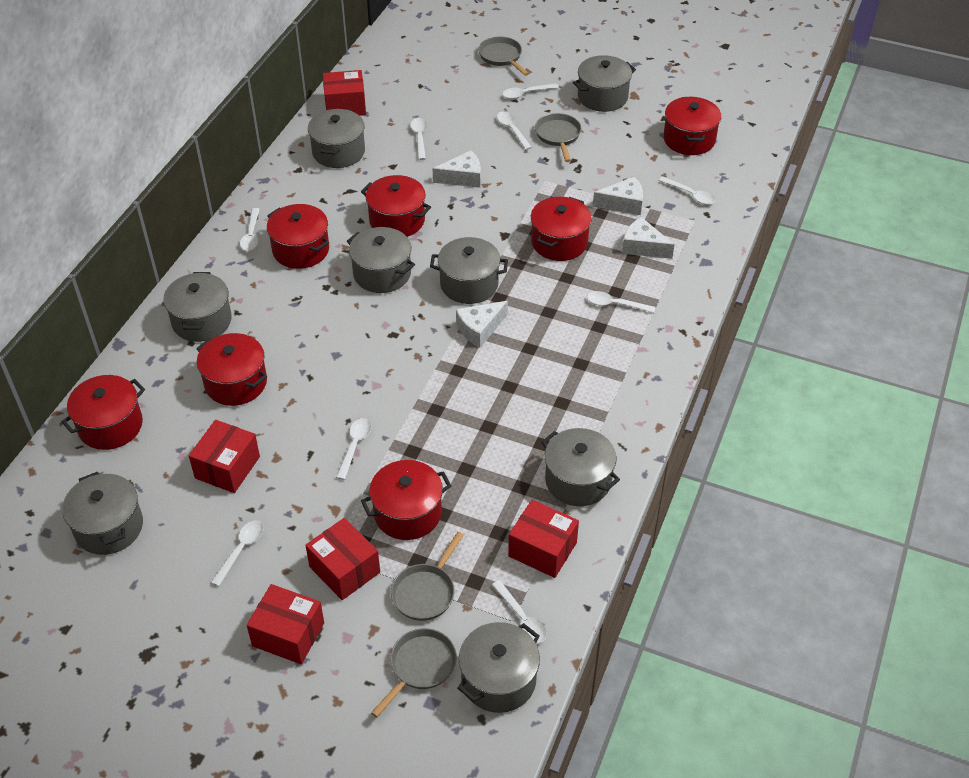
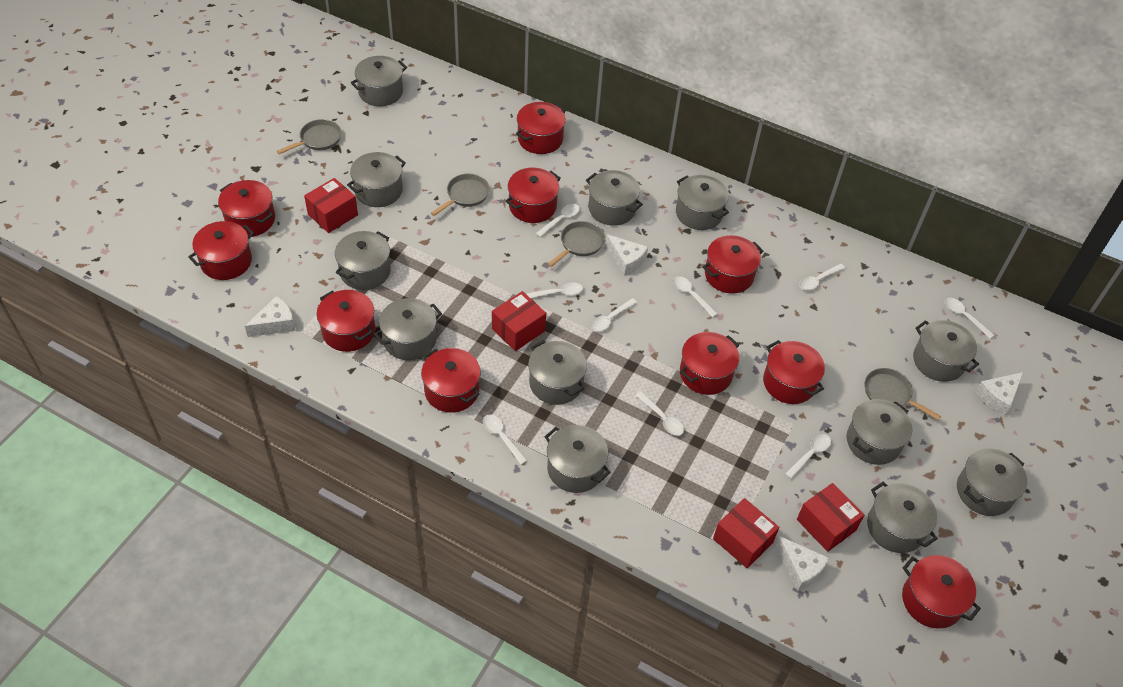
grey pot: [62,472,143,555] [163,272,232,342] [308,109,365,168] [347,227,415,293] [430,237,508,304] [458,622,540,713] [542,428,620,506] [573,55,636,112] = 8 -> [335,231,391,290] [347,152,406,207] [351,56,407,106] [374,298,442,360] [528,340,587,405] [544,425,611,493] [586,170,643,226] [676,175,729,230] [846,399,912,465] [867,482,938,553] [913,320,979,382] [957,448,1027,516] = 12
red box: [189,420,260,493] [247,584,324,664] [305,518,380,600] [323,70,366,116] [508,500,579,578] = 5 -> [304,178,358,233] [492,291,546,351] [713,498,780,568] [797,483,864,552] = 4
red pot: [61,375,145,450] [196,333,267,406] [267,204,329,269] [361,175,431,237] [361,460,451,540] [531,197,592,261] [663,97,721,155] = 7 -> [188,221,254,280] [218,180,275,237] [317,290,375,352] [421,348,480,413] [506,168,561,223] [516,102,566,154] [680,332,739,395] [703,235,763,293] [763,340,825,404] [902,555,981,629] = 10

